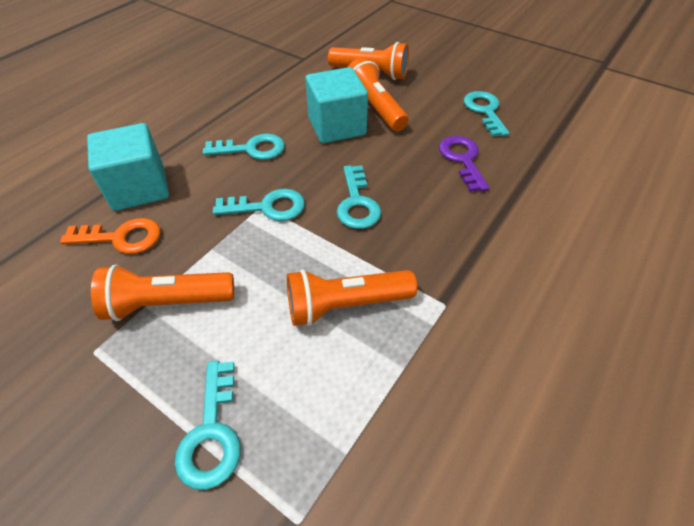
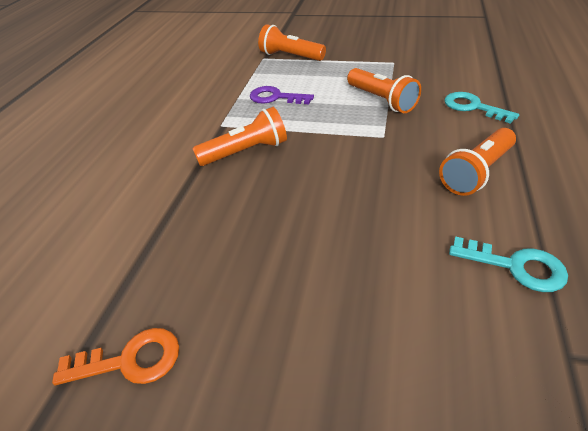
turquoise cube: [87,123,169,211] [305,67,368,143] = 2 -> none = 0
turquoise key: [175,361,241,490] [203,134,285,160] [213,189,305,221] [337,165,381,229] [464,91,509,137] = 5 -> [444,92,519,124] [449,236,568,292] = 2

